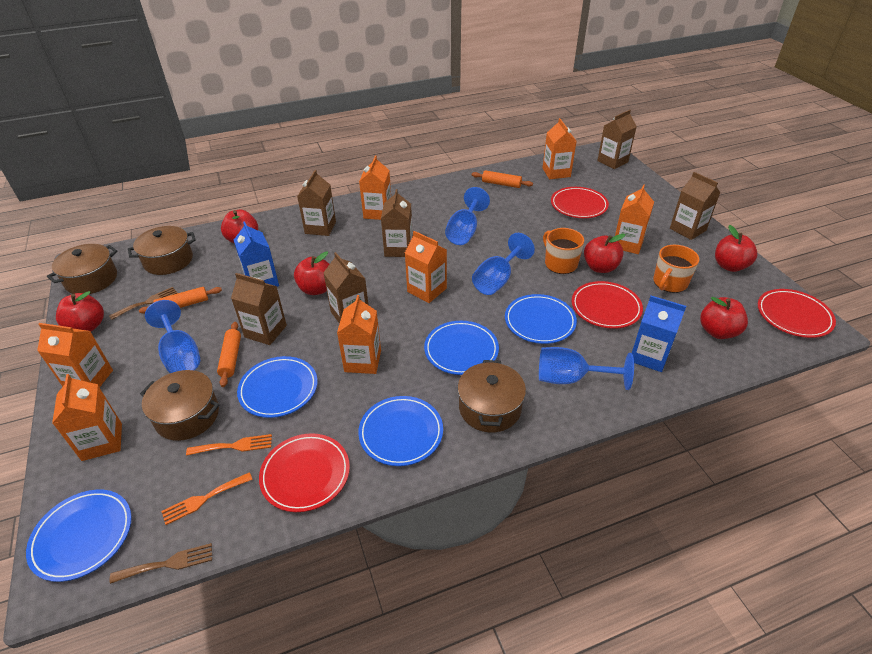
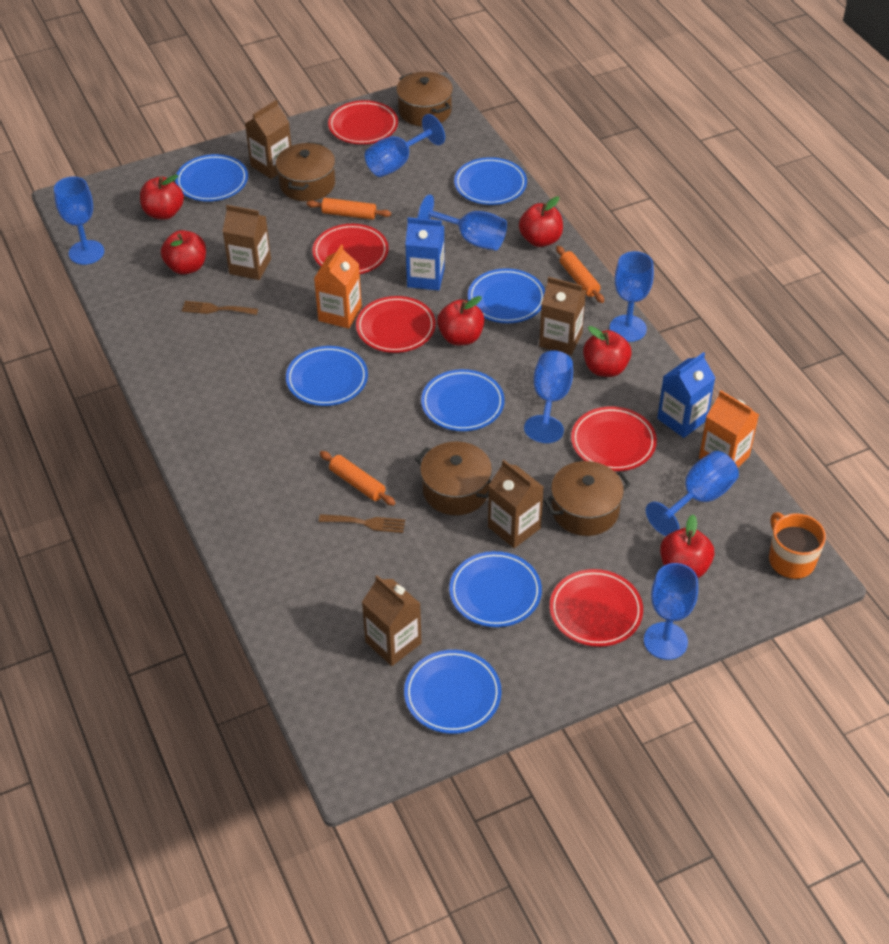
blue goblet: [145,300,200,373] [445,187,490,245] [472,233,535,295] [539,347,634,390] = 4 -> [54,177,104,265] [365,114,445,177] [417,194,507,251] [524,350,573,443] [610,251,654,342] [644,563,698,660] [646,451,739,536] = 7
blue plate: [26,490,132,582] [237,356,318,418] [358,396,443,466] [424,321,499,375] [505,294,577,344] = 5 -> [175,154,248,202] [286,346,368,406] [404,650,502,734] [421,369,505,431] [449,551,542,627] [454,157,527,205] [468,268,545,323] = 7
brown carton: [231,273,287,345] [297,170,336,236] [323,252,368,324] [381,189,413,257] [597,110,637,169] [670,172,720,240] = 6 -> [222,205,271,280] [245,100,291,179] [362,575,422,666] [488,460,544,548] [539,277,586,355] = 5
orange carton: [37,323,113,388] [52,374,122,461] [337,295,381,374] [359,155,391,220] [405,231,447,303] [543,118,577,179] [615,184,654,254] = 7 -> [314,245,362,329] [699,390,759,468] = 2
orange fork: [161,472,253,525] [186,434,272,456] = 2 -> none = 0
orange mug: [543,228,584,274] [653,245,699,293] = 2 -> [769,512,826,579] = 1
red plate: [259,433,350,512] [551,187,609,218] [572,281,643,329] [758,289,836,338] = 4 -> [312,224,389,274] [328,100,398,144] [356,296,436,353] [550,569,643,647] [571,406,657,471] = 5

